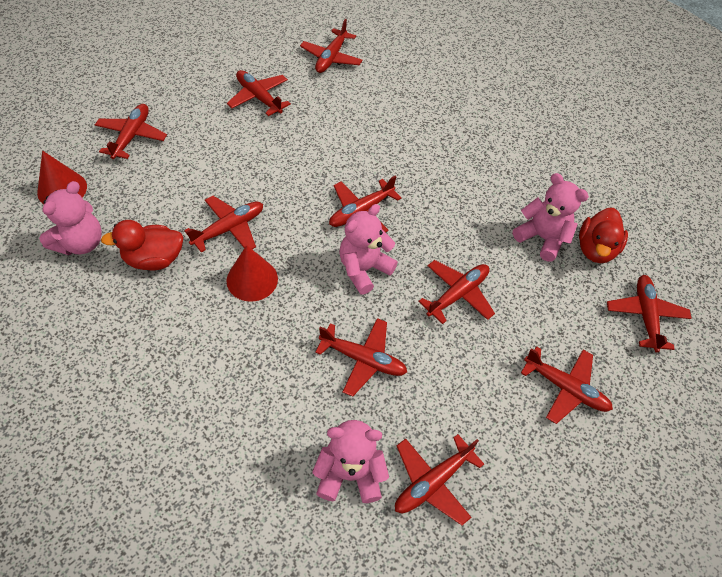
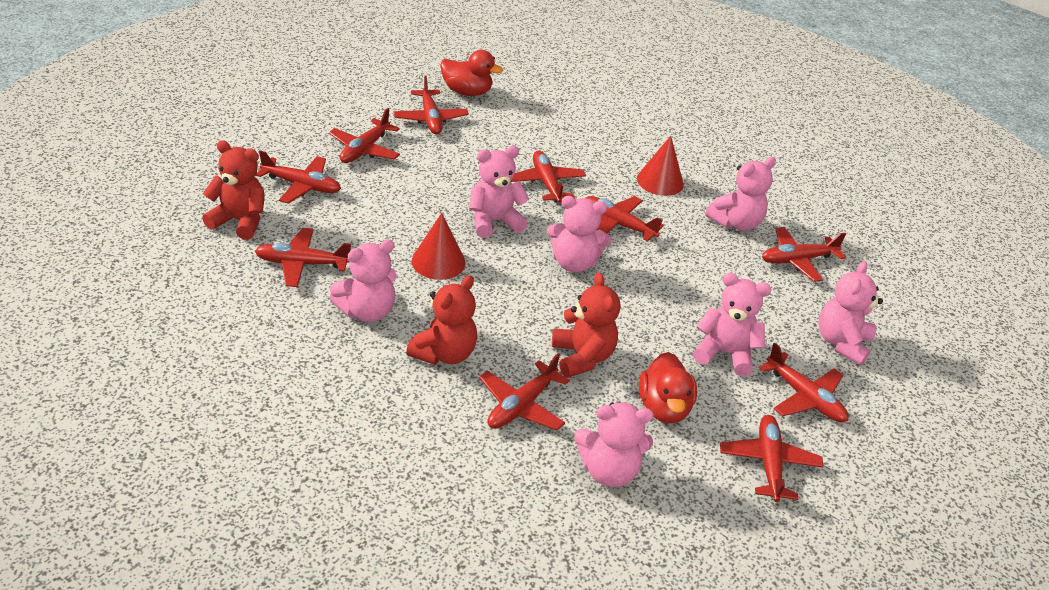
pink teddy bear: [39,181,102,255] [312,420,389,503] [339,204,398,295] [513,173,589,261] = 4 -> [329,239,397,322] [469,146,529,238] [547,196,611,273] [574,402,654,487] [693,273,771,376] [705,157,776,231] [819,261,883,365] = 7
red teddy bear: none = 0 -> [202,140,264,240] [406,275,477,365] [552,272,620,378] = 3

